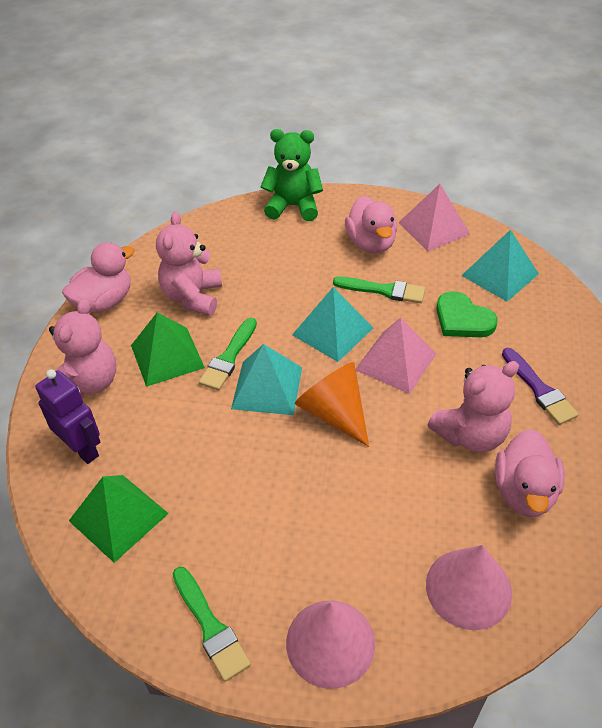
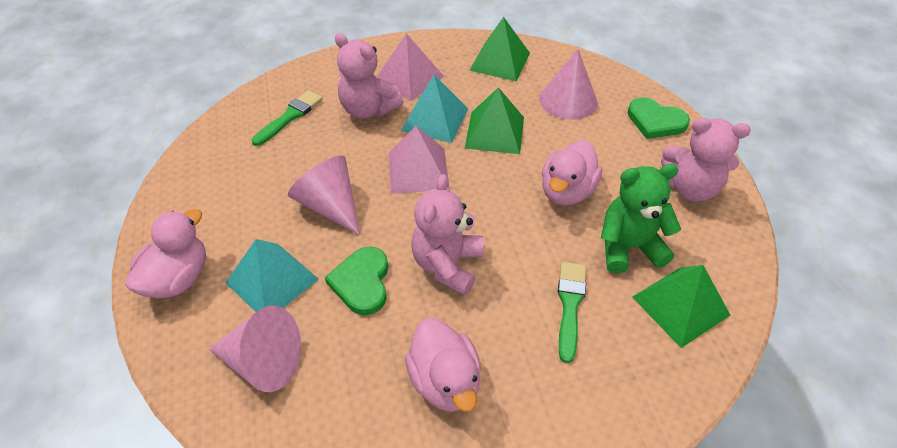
green brush: [173,567,251,682] [199,318,257,390] [333,277,425,303] = 3 -> [252,90,323,146] [558,262,586,363] = 2
green heart: [436,291,498,337] = 1 -> [325,247,388,315] [627,97,690,139] = 2
green pyramid: [69,475,169,563] [131,312,205,387] = 2 -> [465,87,524,154] [469,17,530,81] [633,265,730,348] = 3
orange cone: [295,362,369,447] = 1 -> none = 0
pink cone: [286,601,375,689] [426,545,512,630] = 2 -> [209,305,301,392] [288,156,360,235] [540,49,597,120] = 3
purple brush: [502,348,579,425] = 1 -> none = 0
purple robot: [35,369,101,464] = 1 -> none = 0
turquoise pyramid: [231,344,302,415] [292,287,373,362] [461,229,539,302] = 3 -> [226,239,319,312] [401,75,468,143] = 2

